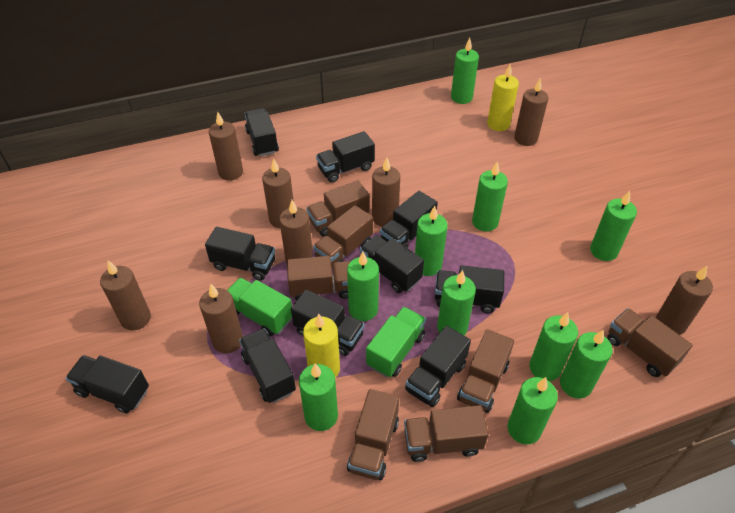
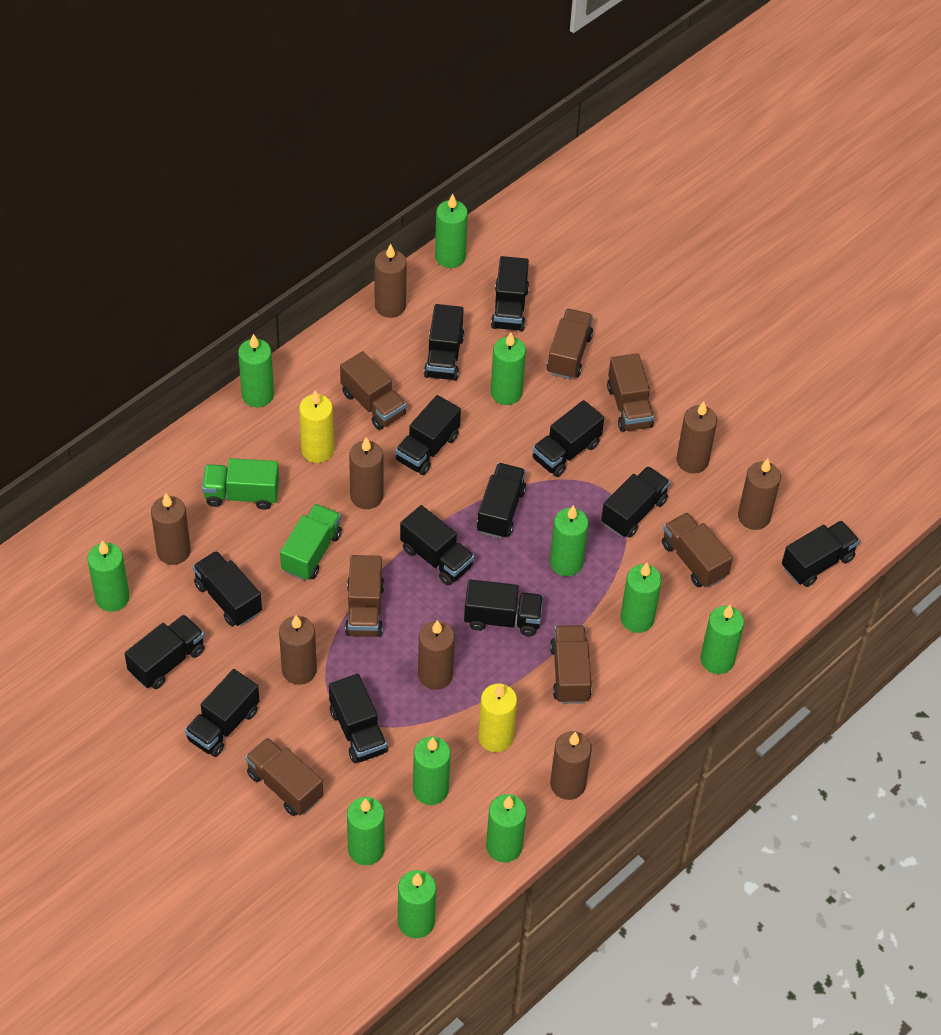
black truck: [66,355,149,413] [205,227,275,280] [239,328,296,403] [245,108,279,156] [291,290,365,356] [316,131,375,183] [360,235,424,293] [380,191,438,248] [405,326,471,407] [435,265,504,313] = 10 -> [125,614,205,689] [185,669,260,757] [193,551,262,626] [329,674,388,763] [395,395,461,475] [400,505,474,585] [424,304,464,381] [464,579,543,636] [476,463,526,539] [491,256,529,331] [532,400,604,477] [601,466,670,538] [782,521,860,587] = 13
green candle: [299,364,338,431] [347,251,379,321] [415,206,448,276] [437,270,476,336] [451,38,479,104] [472,161,508,232] [507,377,558,444] [529,312,578,381] [560,330,613,399] [590,191,637,261] = 10 -> [87,541,130,612] [238,334,274,407] [347,797,384,865] [398,870,436,938] [413,736,451,805] [435,194,468,268] [486,794,526,862] [491,332,526,405] [550,505,589,576] [620,563,662,633] [700,604,744,674] = 11

